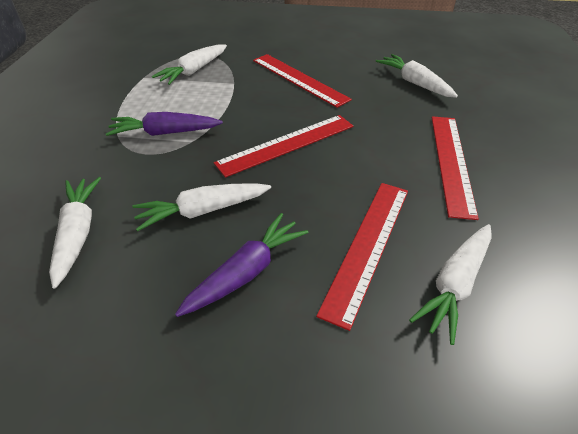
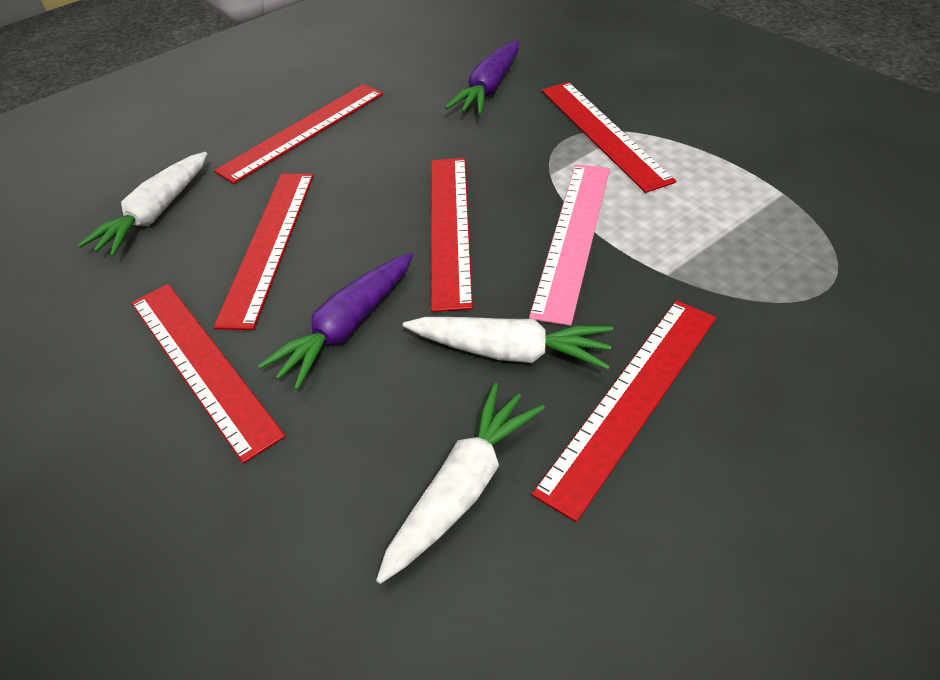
pink ruler: none = 0 -> [529,164,610,326] = 1
red ruler: [214,115,353,178] [253,54,352,108] [316,183,408,331] [432,116,479,220] = 4 -> [131,284,286,464] [214,84,383,184] [214,174,314,330] [431,158,473,312] [532,300,716,522] [542,82,676,193] = 6
white carrot: [49,177,101,289] [132,183,271,231] [152,44,227,85] [376,54,458,98] [409,224,492,345] = 5 -> [78,152,207,257] [376,383,545,584] [403,317,613,370] = 3

